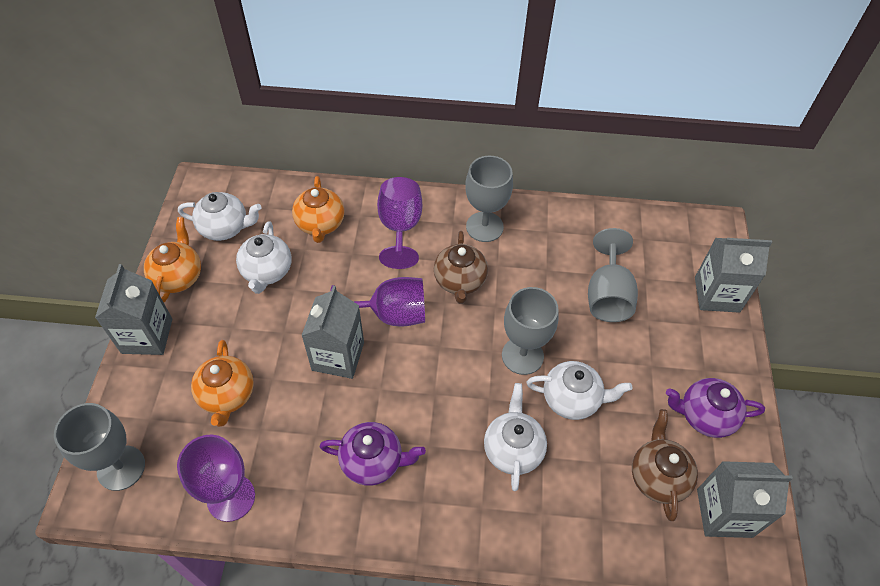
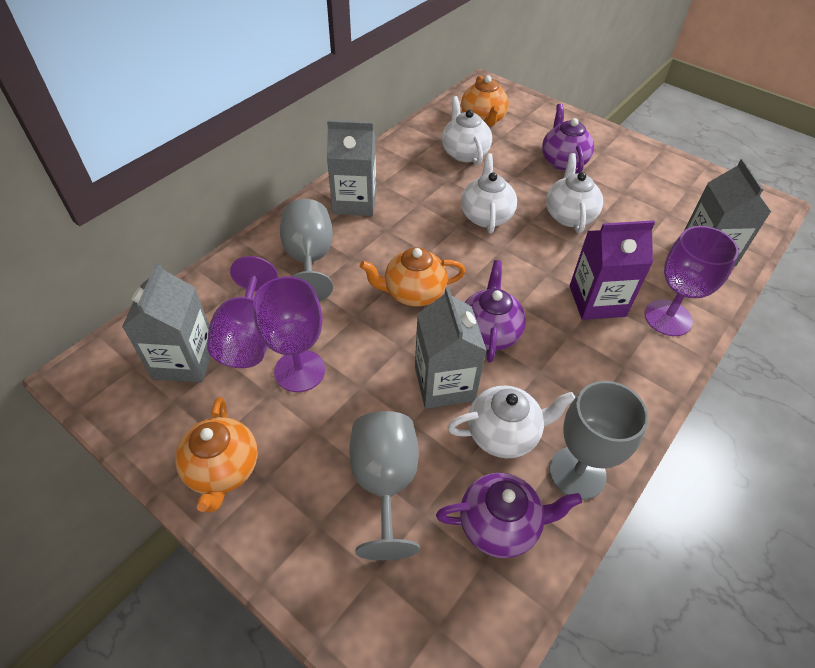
brown teapot: [434,231,488,304] [632,409,698,521] = 2 -> none = 0
grey goblet: [54,403,145,491] [465,156,513,242] [502,287,559,375] [588,228,638,322] = 4 -> [280,199,333,301] [349,411,420,560] [549,381,648,500] = 3
purple carton: none = 0 -> [569,220,655,320] = 1
purple teapot: [320,422,426,486] [666,378,765,438] = 2 -> [436,473,582,558] [464,260,526,363] [542,104,594,174] = 3

